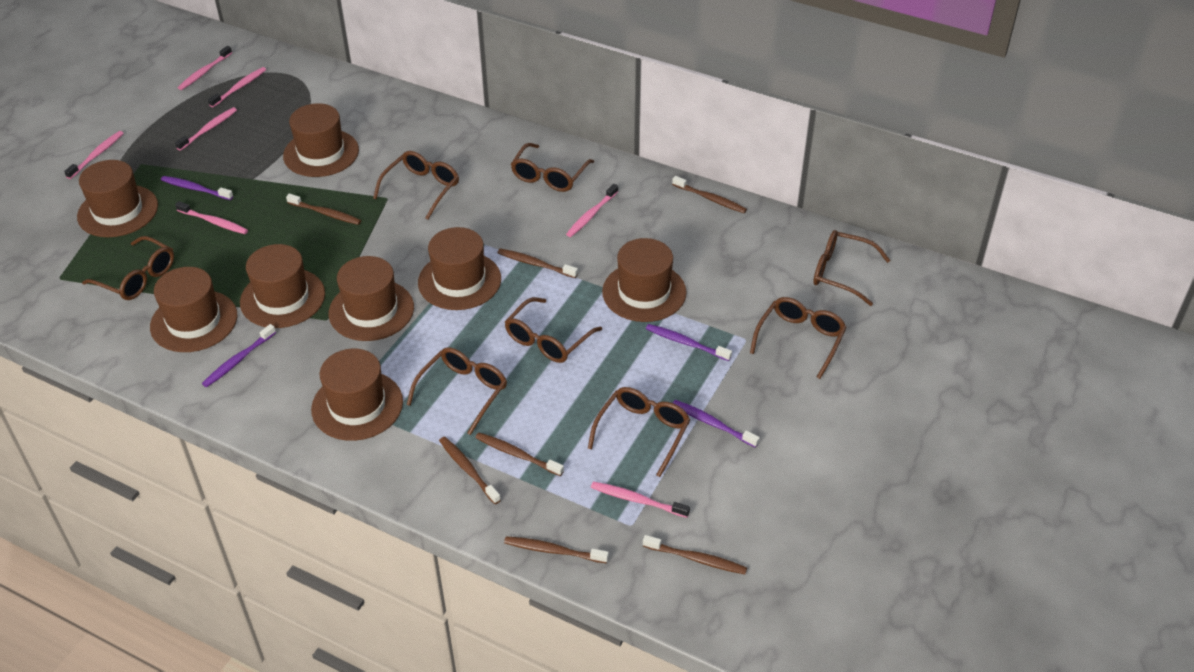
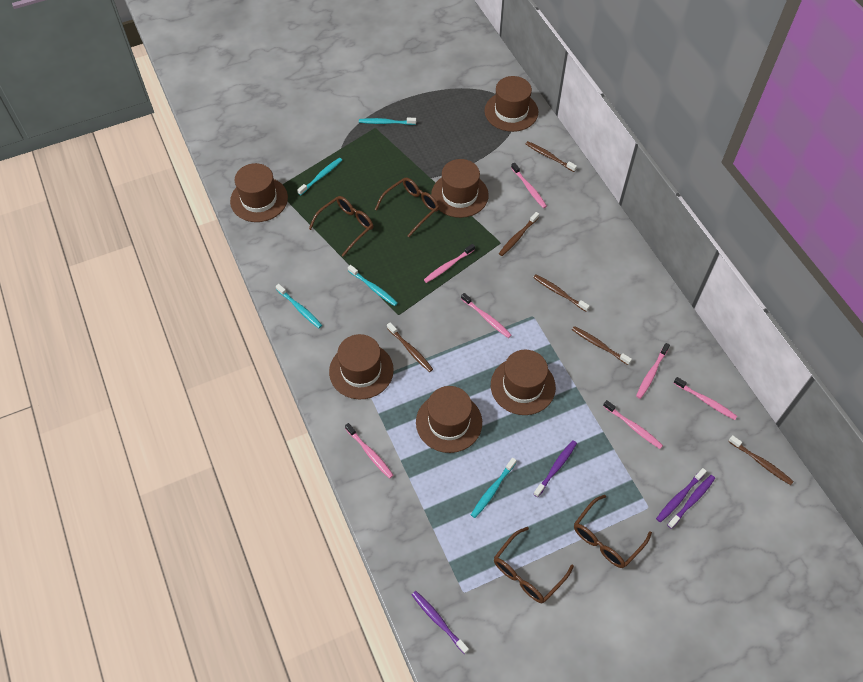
brown glasses: [82,236,174,300] [373,151,459,220] [407,347,507,435] [505,297,602,363] [511,143,594,192] [588,387,690,477] [750,297,847,379] [813,230,890,306] = 8 -> [309,196,373,257] [375,178,439,237] [494,527,574,603] [574,495,652,568] = 4
brown hat: [77,160,158,237] [150,267,237,352] [240,244,325,328] [283,103,359,177] [311,349,403,441] [329,256,414,341] [418,227,501,310] [602,238,687,322] = 8 -> [230,163,288,222] [329,334,394,399] [416,386,482,453] [431,159,489,218] [485,76,538,132] [491,350,556,415] = 6
brown toothbrush: [286,194,361,225] [439,436,501,504] [475,433,564,476] [498,248,578,278] [504,536,609,563] [643,535,747,574] [672,176,747,213] = 7 -> [387,323,433,372] [499,212,539,256] [526,141,577,172] [533,275,590,312] [572,326,632,365] [728,435,794,485] = 6
turquoise toothbrush: none = 0 -> [276,284,322,328] [297,158,342,195] [348,265,398,306] [359,118,416,125] [471,458,516,518] = 5

